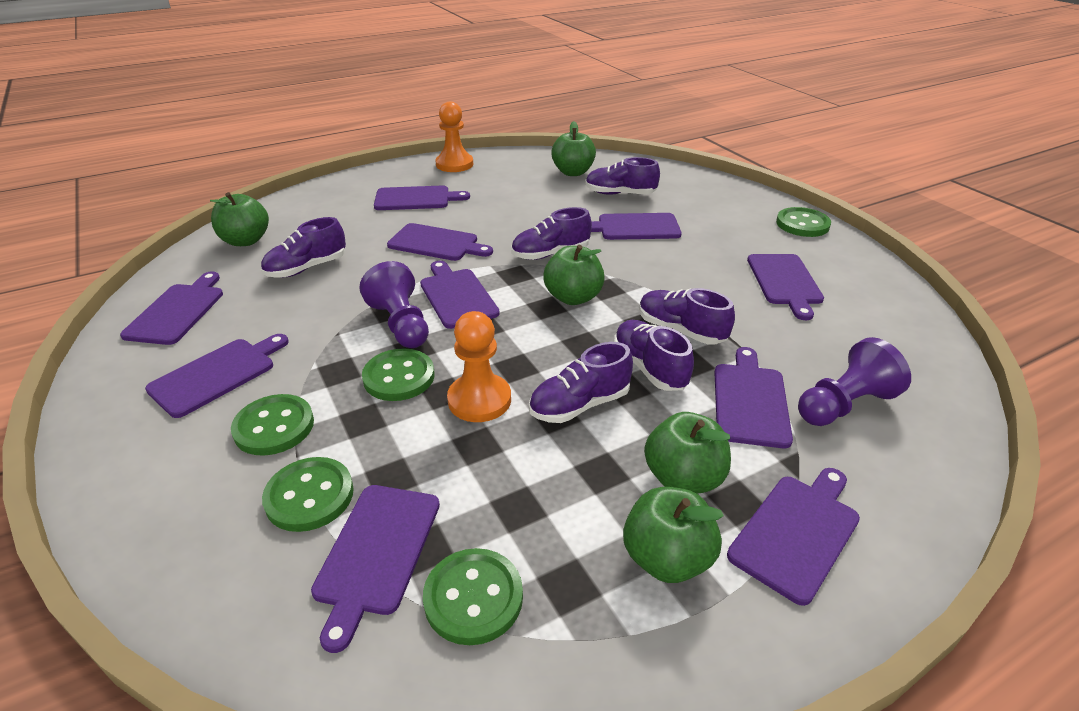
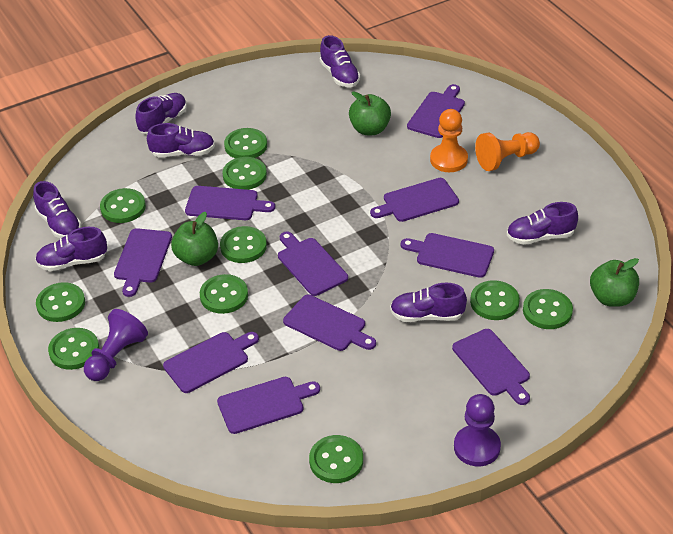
green apple: [210,192,269,246] [543,245,605,305] [551,121,596,176] [623,487,724,583] [644,412,731,494] = 5 -> [171,212,218,266] [349,91,391,135] [590,258,639,307] = 3
green button: [231,394,314,455] [262,457,354,532] [362,348,435,401] [423,548,523,645] [776,207,831,237] = 5 -> [36,282,85,322] [48,328,99,370] [100,188,146,223] [200,274,248,314] [220,226,267,263] [222,157,267,190] [224,128,267,158] [309,435,363,483] [470,280,520,320] [523,289,573,329] = 10
purple shoe: [261,217,346,278] [511,207,592,260] [529,342,633,423] [585,157,660,195] [614,320,694,391] [639,288,735,345] = 6 -> [33,181,82,238] [35,227,107,271] [135,93,187,134] [147,123,215,157] [320,35,360,87] [390,283,467,322] [507,202,578,245] = 7

